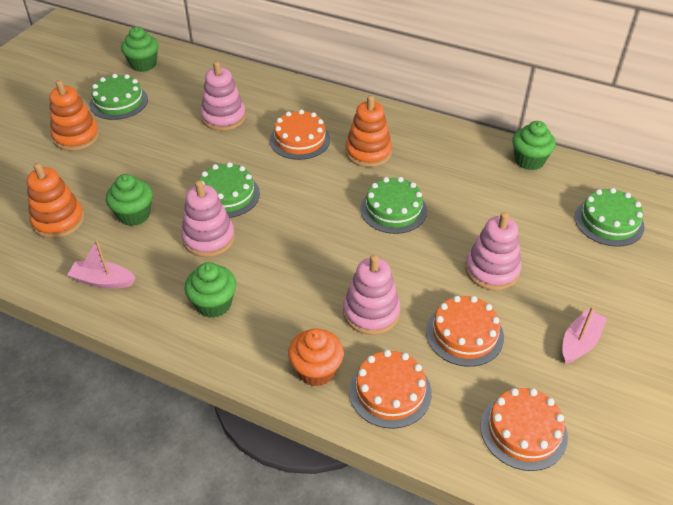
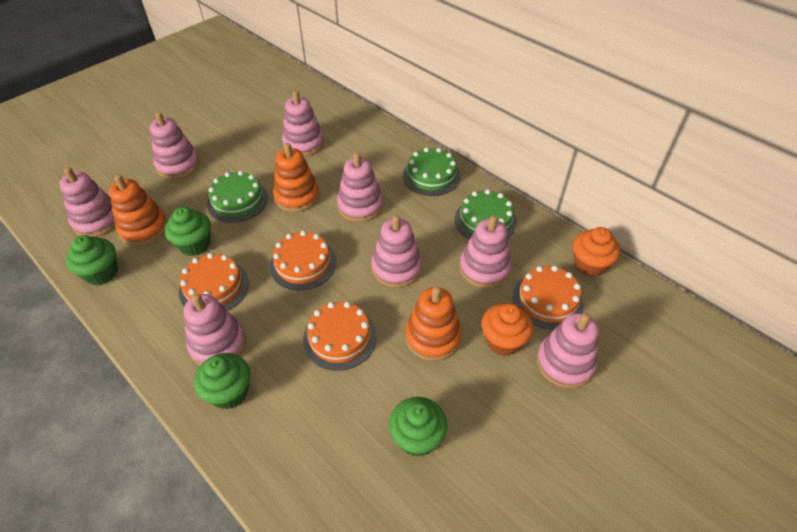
green cake: [90,74,148,120] [199,162,260,218] [360,177,427,234] [575,188,645,247] = 4 -> [207,171,268,223] [403,147,460,196] [455,189,517,239] = 3
orange cupcake: [288,328,344,387] = 1 -> [481,303,533,356] [573,227,620,277] = 2
pink boat: [67,240,136,289] [562,306,607,364] = 2 -> none = 0
pink stacking toy: [181,180,235,257] [201,61,246,131] [343,255,400,335] [465,212,521,290] = 4 -> [59,167,115,237] [150,112,200,179] [184,293,246,365] [282,91,324,156] [337,152,383,222] [371,215,422,288] [459,215,511,288] [536,313,599,388] = 8

